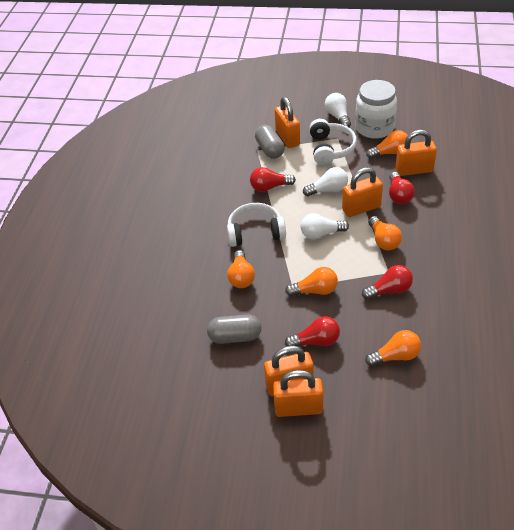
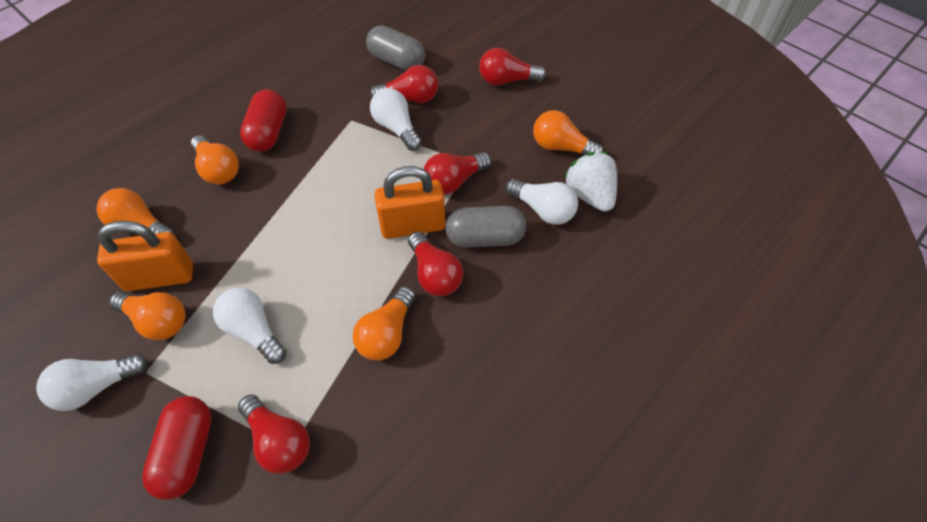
orange padlock: [264,346,314,396] [273,370,323,417] [275,97,300,148] [342,167,383,217] [395,130,437,176] = 5 -> [97,221,193,292] [374,166,445,239] = 2
red capsule: none = 0 -> [142,396,211,500] [240,90,287,152] = 2
red light bulb: [250,167,296,192] [285,316,340,346] [362,265,413,300] [389,172,415,204] = 4 -> [238,395,310,474] [370,65,438,103] [408,231,463,296] [424,152,491,195] [479,48,546,86] = 5
white headphones: [227,203,286,247] [309,119,357,165] = 2 -> none = 0
white jar: [355,80,397,139] = 1 -> none = 0
white light bulb: [300,213,349,239] [303,167,348,196] [325,93,351,127] = 3 -> [36,354,148,411] [213,288,286,364] [370,88,422,151] [505,179,578,225] = 4
white strawberry: none = 0 -> [564,152,617,212] = 1

